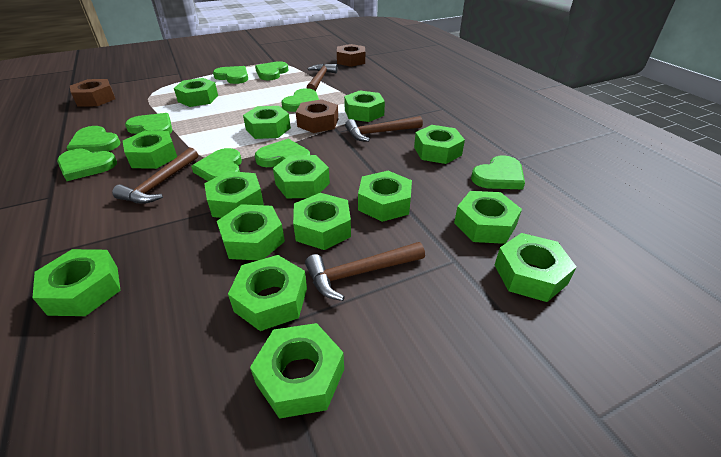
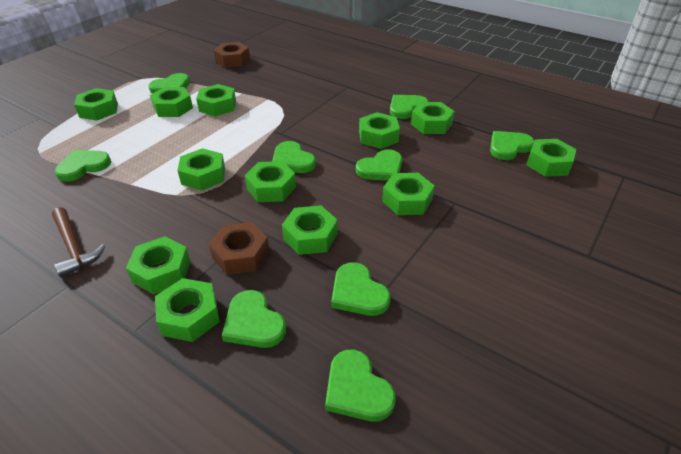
brown hammer: [112,147,198,204] [305,242,425,301] [307,64,338,91] [345,116,423,142] = 4 -> [52,207,105,278] = 1
brown nut: [70,79,115,107] [296,99,338,133] [337,44,365,67] = 3 -> [209,222,269,275] [214,42,250,68] = 2
green nut: [32,249,121,316] [123,131,177,169] [174,78,218,107] [204,171,264,218] [217,204,285,260] [228,255,307,331] [243,106,291,139] [250,323,344,419] [273,155,330,198] [293,193,351,250] [344,91,385,122] [358,171,412,222] [414,125,465,164] [454,191,522,244] [495,233,577,302] = 15 -> [74,88,118,120] [126,236,191,295] [150,87,193,117] [155,278,220,342] [177,148,225,191] [196,84,236,116] [245,161,296,202] [282,205,338,255] [359,112,400,149] [382,173,434,215] [411,102,455,134] [526,139,577,177] = 12

